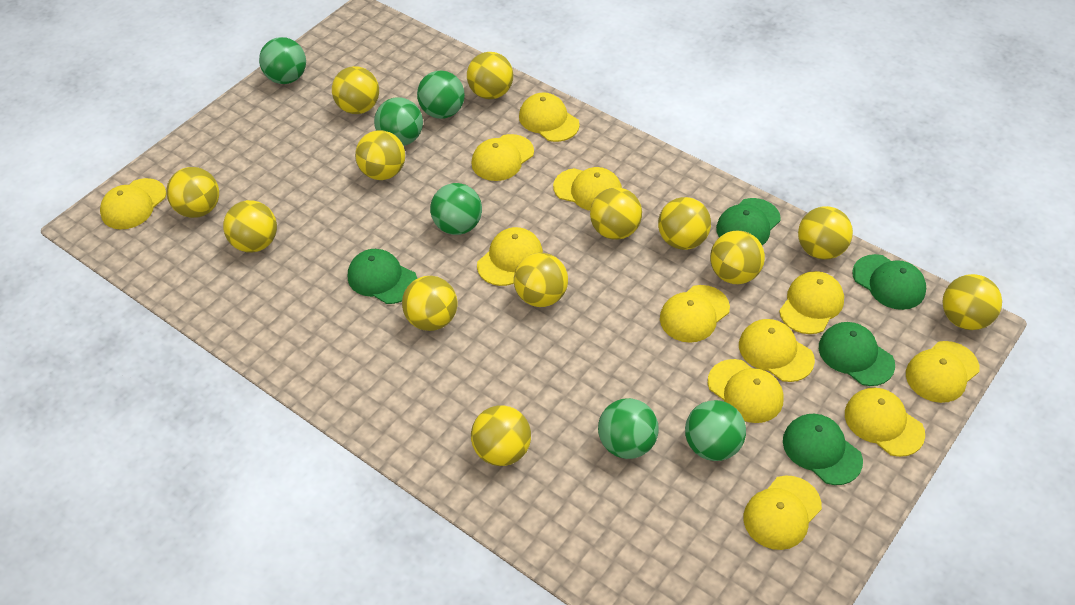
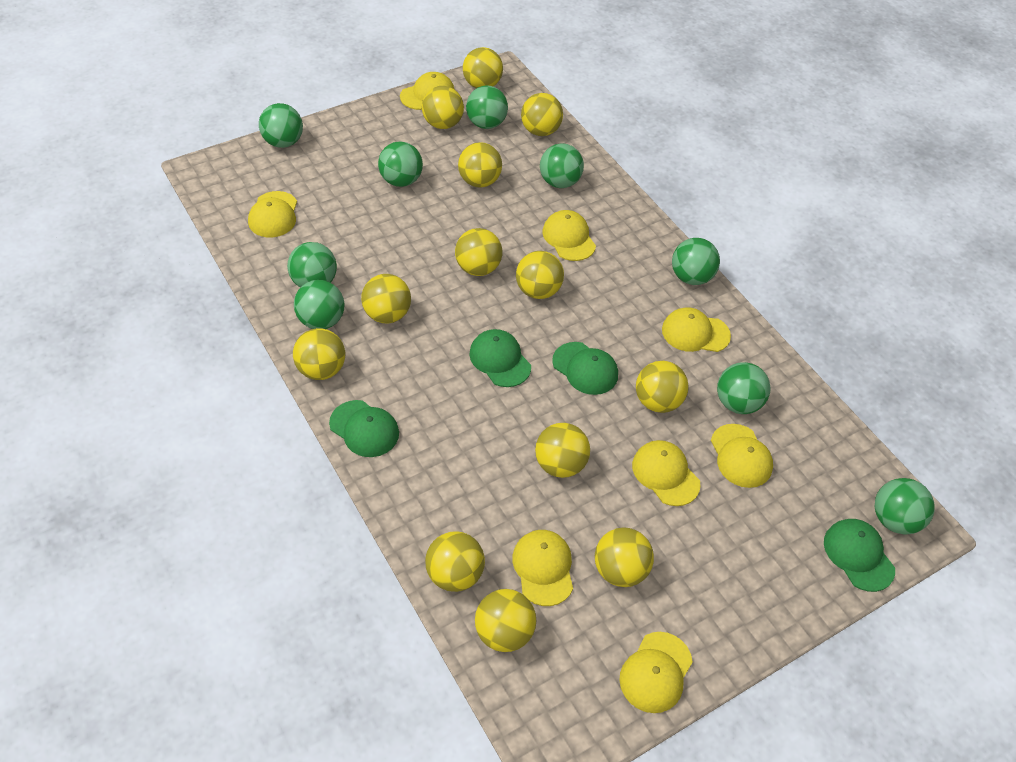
green ball: [259,37,306,84] [374,97,423,146] [417,71,465,119] [430,183,482,235] [598,398,659,459] [685,400,746,461] = 6 -> [259,103,303,148] [287,242,337,288] [294,280,344,329] [378,141,423,187] [466,86,508,129] [540,143,584,188] [672,238,720,285] [717,362,771,414] [875,478,935,535] = 9
green cap: [348,249,417,304] [716,198,781,245] [783,414,863,485] [819,322,895,386] [852,254,926,310] = 5 -> [329,400,399,457] [469,329,531,387] [552,342,618,395] [824,519,895,592] = 4
yellow cap: [100,178,166,230] [471,134,534,181] [477,227,543,286] [519,92,580,142] [553,167,622,211] [660,285,730,343] [708,359,784,423] [739,319,815,382] [743,476,822,550] [779,271,844,334] [845,388,925,457] [906,341,979,403] = 12 -> [248,191,297,237] [400,72,454,110] [512,530,573,606] [542,210,596,261] [619,632,693,713] [632,440,701,506] [662,307,731,352] [711,424,773,488] = 8

